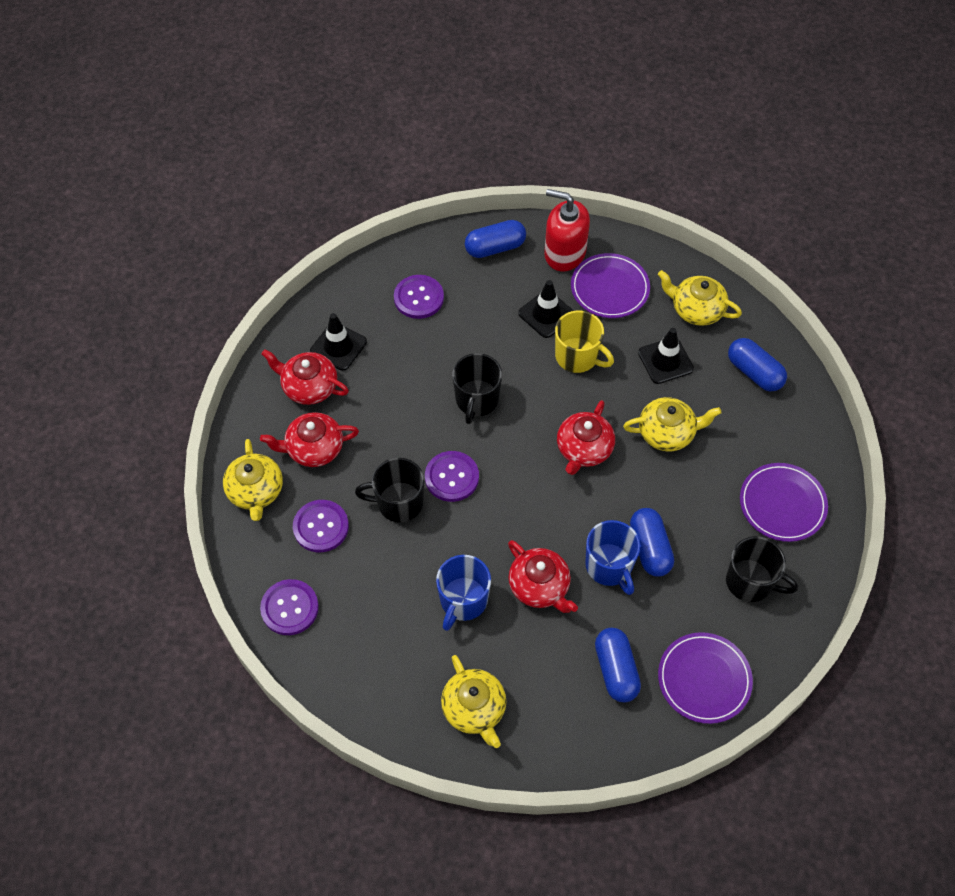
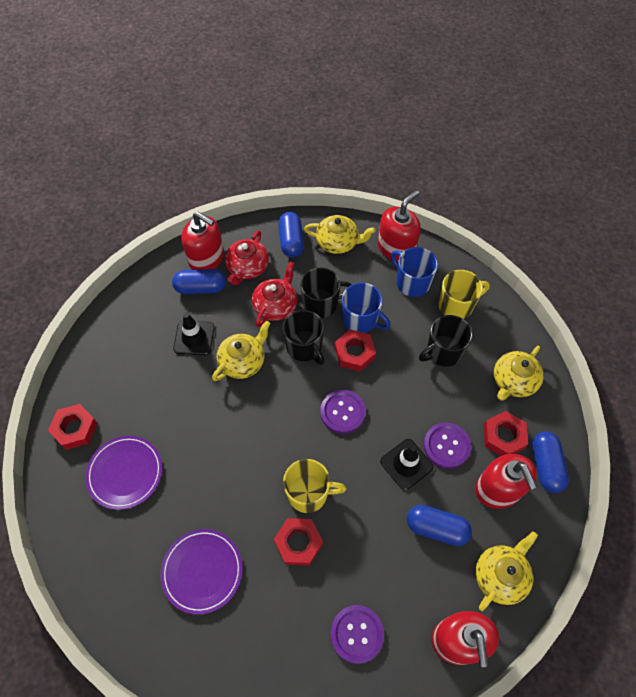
black traffic cone: [310,313,367,371] [518,280,574,338] [638,328,694,384] = 3 -> [173,313,215,355] [380,439,434,490] = 2
purple button: [260,579,319,635] [293,500,349,553] [394,275,444,319] [425,451,479,502] = 4 -> [320,390,366,433] [331,605,384,664] [424,423,471,469] = 3
purple plate: [571,253,650,318] [658,632,753,724] [740,463,828,542] = 3 -> [85,436,162,510] [160,529,243,614] = 2
red nut: none = 0 -> [48,404,98,450] [274,518,323,566] [335,329,376,371] [484,411,528,456] = 4
red soap dispenser: [544,189,590,271] = 1 -> [181,212,224,270] [378,190,421,262] [431,611,499,667] [475,454,537,509] = 4
red teapot: [260,412,359,467] [261,349,349,405] [508,540,578,613] [557,400,615,475] = 4 -> [225,230,269,285] [252,262,297,327] = 2
yellow mug: [555,310,614,373] = 1 -> [283,459,347,513] [439,270,490,319] = 2

